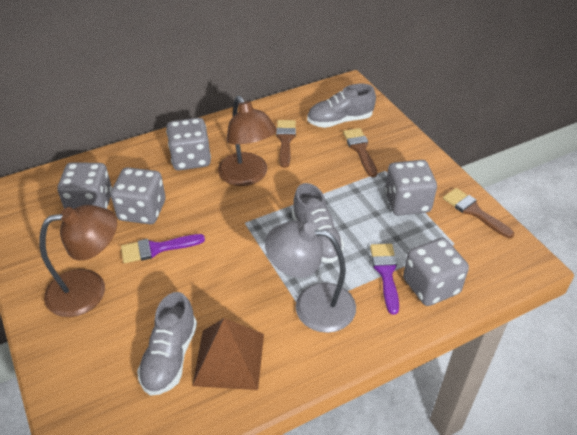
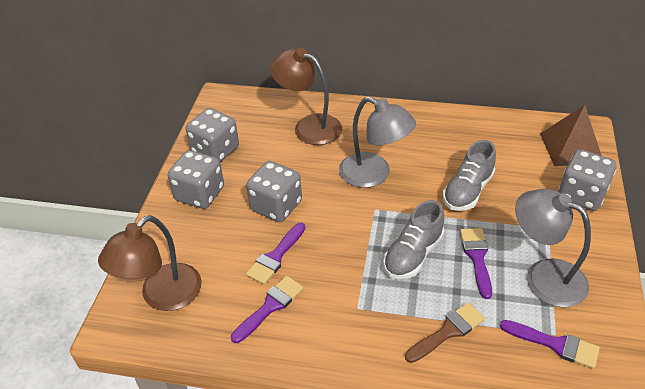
brown brush: [276,120,296,168] [343,128,377,177] [443,188,514,238] = 3 -> [405,302,485,363] = 1
grey dice: [58,162,112,209] [111,167,166,224] [166,118,211,170] [385,160,437,216] [403,238,469,306] = 5 -> [168,150,224,209] [186,108,239,162] [246,161,302,222] [558,149,617,211] = 4
grey lamp: [265,221,356,333] = 1 -> [339,97,416,188] [515,189,591,307] = 2
grey shoe: [137,292,197,396] [292,183,344,263] [307,84,376,128] = 3 -> [383,200,444,279] [443,140,496,211] = 2
purple brush: [121,234,205,263] [370,244,399,315] = 2 -> [231,276,304,343] [246,222,305,285] [460,228,492,299] [500,320,600,369] = 4

